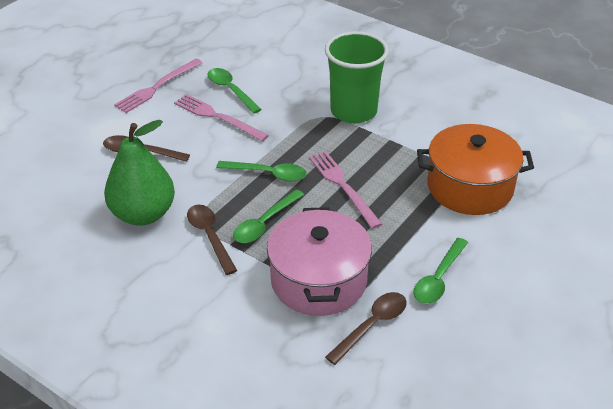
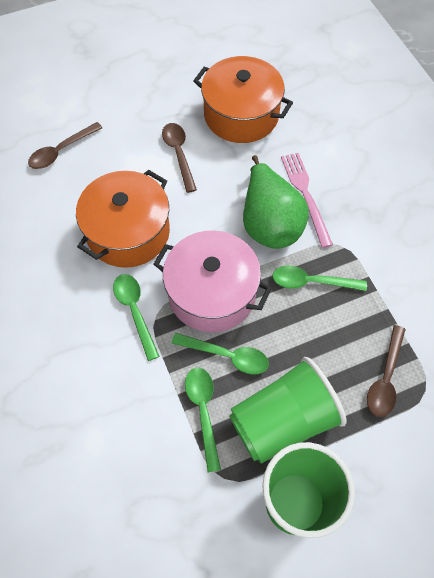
green cup: [325,31,389,123] = 1 -> [229,357,347,464] [262,442,355,538] = 2
orange pot: [417,124,534,215] = 1 -> [76,170,170,268] [193,56,293,143] = 2
pink fork: [114,59,203,113] [174,94,269,141] [309,151,382,229] = 3 -> [281,153,333,248] = 1

